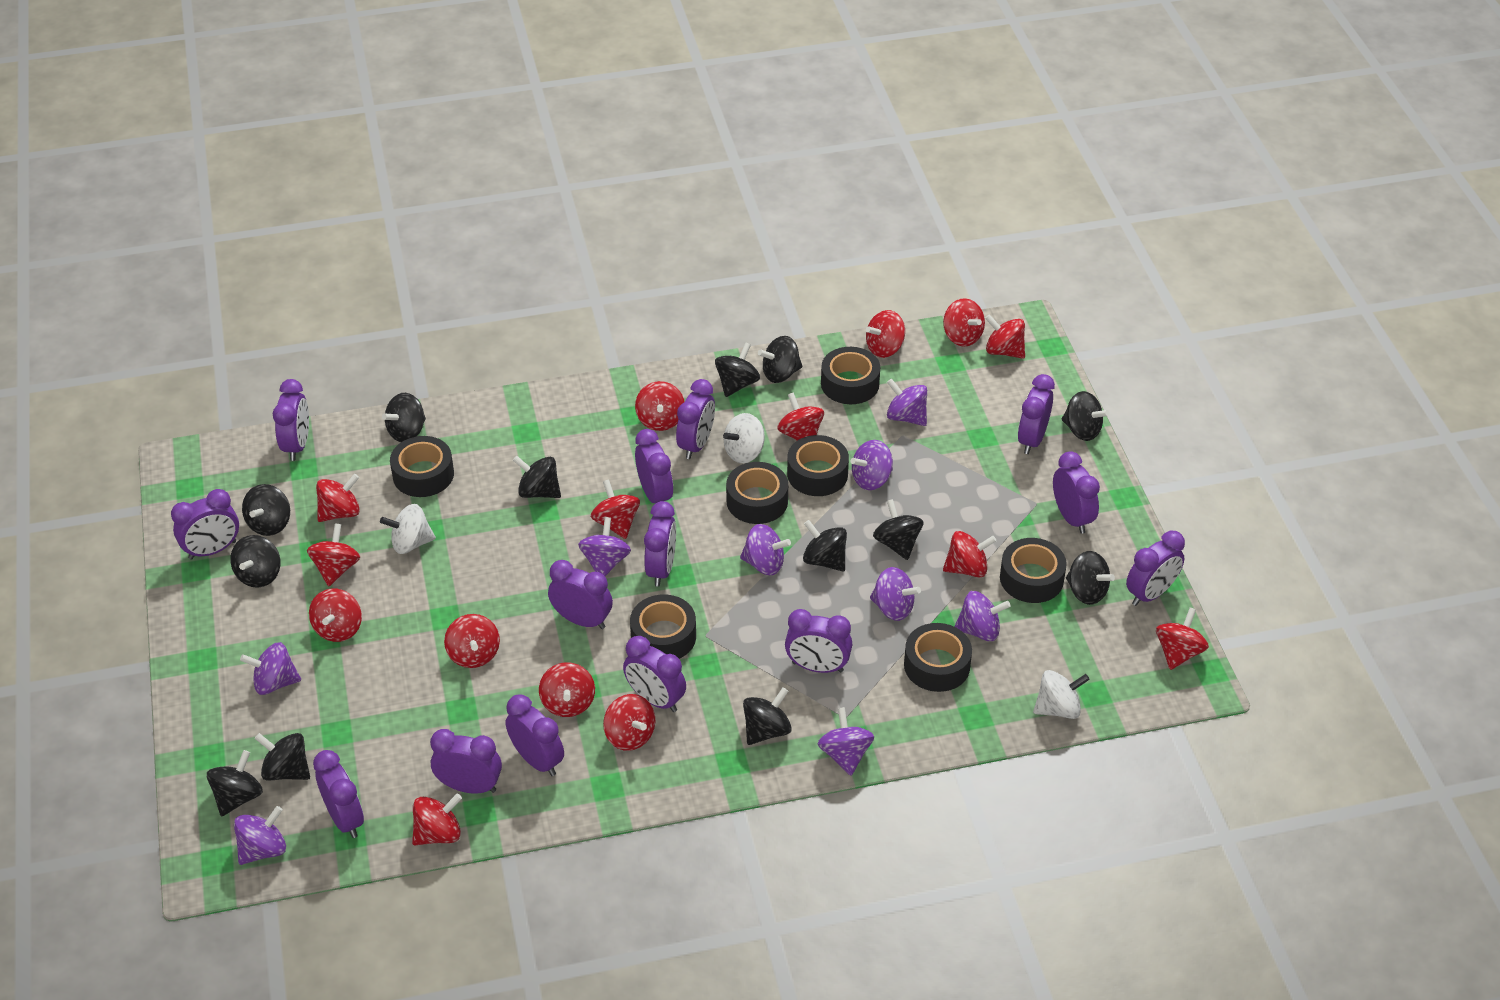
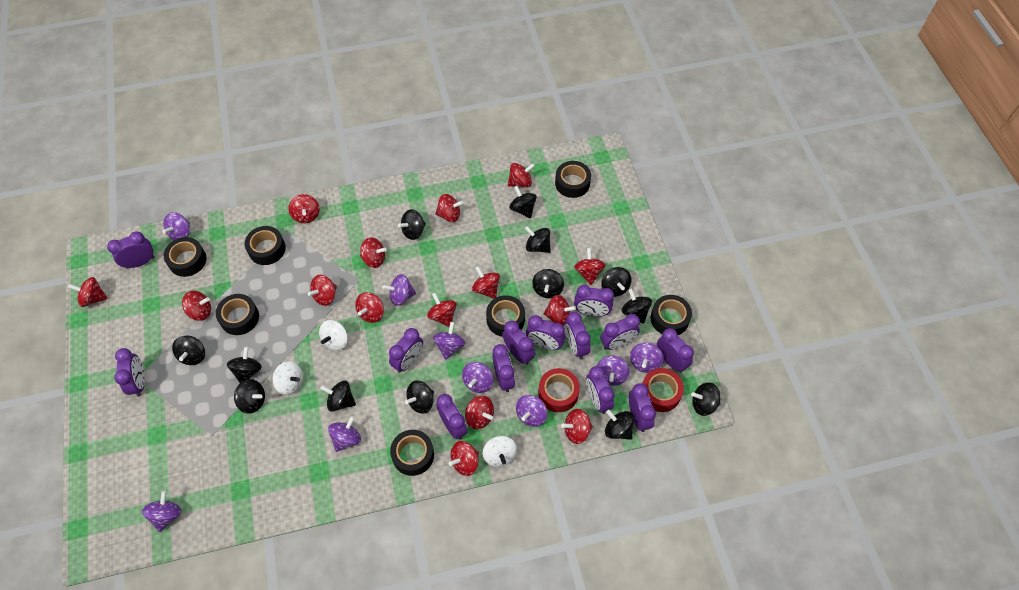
purple clock: [171,489,239,559] [273,379,309,461] [313,750,364,838] [430,729,502,794] [505,695,564,776] [548,560,613,629] [623,636,686,712] [635,429,673,503] [644,501,676,587] [676,379,715,459] [785,609,852,673] [1018,374,1055,454] [1053,451,1100,534] [1126,531,1185,606] = 14 -> [107,231,155,269] [115,348,145,397] [389,328,423,373] [437,394,468,440] [492,344,515,392] [502,321,535,365] [526,315,566,350] [565,312,591,359] [574,285,614,317] [586,366,615,414] [600,314,640,350] [629,383,656,432] [657,328,694,372] = 13
red tape: none = 0 -> [538,368,580,412] [642,368,684,412] = 2

